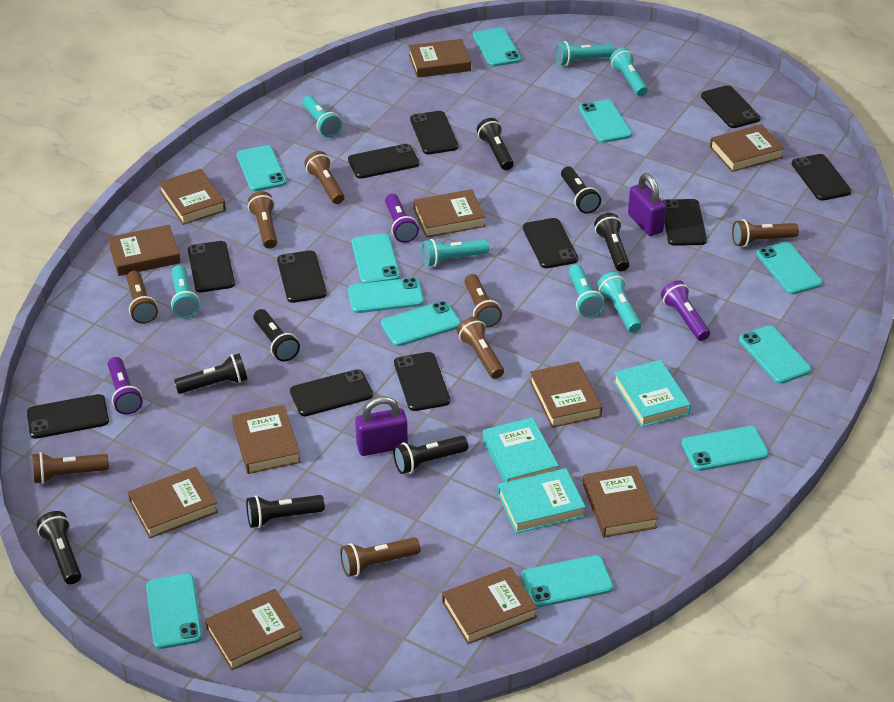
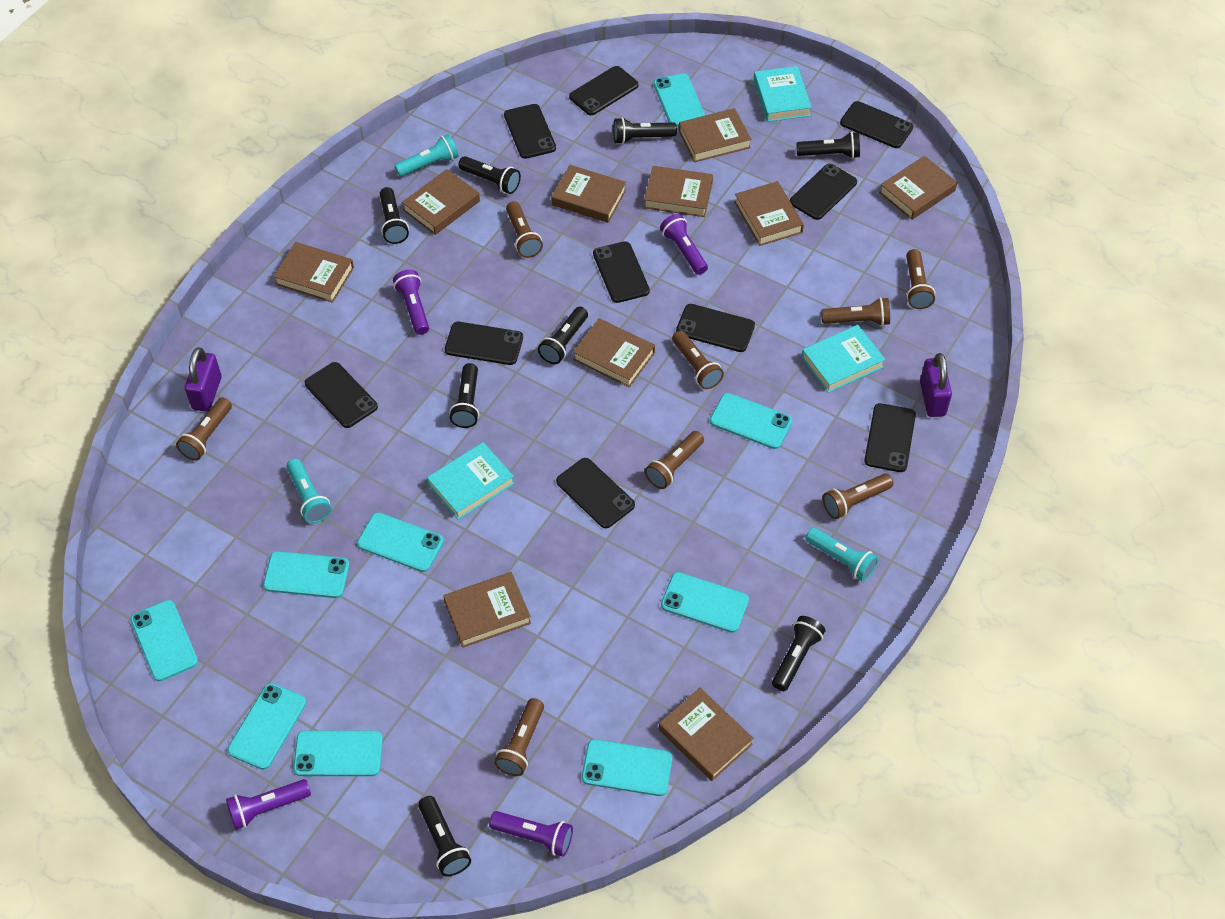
black phone: [27,394,109,439] [188,241,235,292] [277,250,327,303] [290,369,373,416] [348,144,420,179] [394,352,450,411] [410,111,458,154] [523,218,578,268] [663,199,707,246] [701,85,760,128] [792,154,851,201] = 11 -> [305,362,378,428] [445,322,523,365] [504,104,556,159] [556,458,635,528] [569,66,639,115] [593,241,650,303] [676,304,755,352] [790,164,857,220] [840,101,913,148] [864,403,916,472] = 10
brown book: [108,225,181,276] [128,467,218,538] [159,169,226,225] [205,589,302,671] [232,405,301,474] [409,39,471,78] [414,189,485,238] [442,567,537,644] [529,361,602,428] [583,466,658,537] [710,124,785,172] = 11 -> [273,242,354,303] [402,169,480,235] [443,572,531,648] [551,165,626,223] [573,318,655,387] [644,166,713,217] [659,688,754,781] [679,108,751,162] [734,181,804,246] [879,156,957,220] = 10
purple flashlight: [107,357,143,415] [385,194,419,243] [661,280,710,341] = 3 -> [226,779,311,829] [393,270,429,335] [489,811,573,857] [660,214,708,275] = 4
turquoise flashlight: [171,265,200,318] [302,96,342,137] [422,239,489,267] [556,41,614,66] [569,264,605,318] [597,272,642,333] [610,48,648,97] = 7 -> [286,459,332,523] [394,134,459,177] [805,527,878,582] = 3
turquoise phone: [146,574,202,649] [237,145,287,191] [348,278,424,313] [352,234,400,283] [381,301,461,346] [473,27,521,67] [521,555,613,608] [579,99,632,143] [682,426,769,471] [739,325,811,384] [756,242,823,295] = 11 -> [130,600,198,681] [227,683,306,770] [263,551,349,598] [293,730,383,776] [357,512,444,572] [582,739,672,796] [653,74,705,126] [661,572,749,633] [710,393,792,449] = 9

